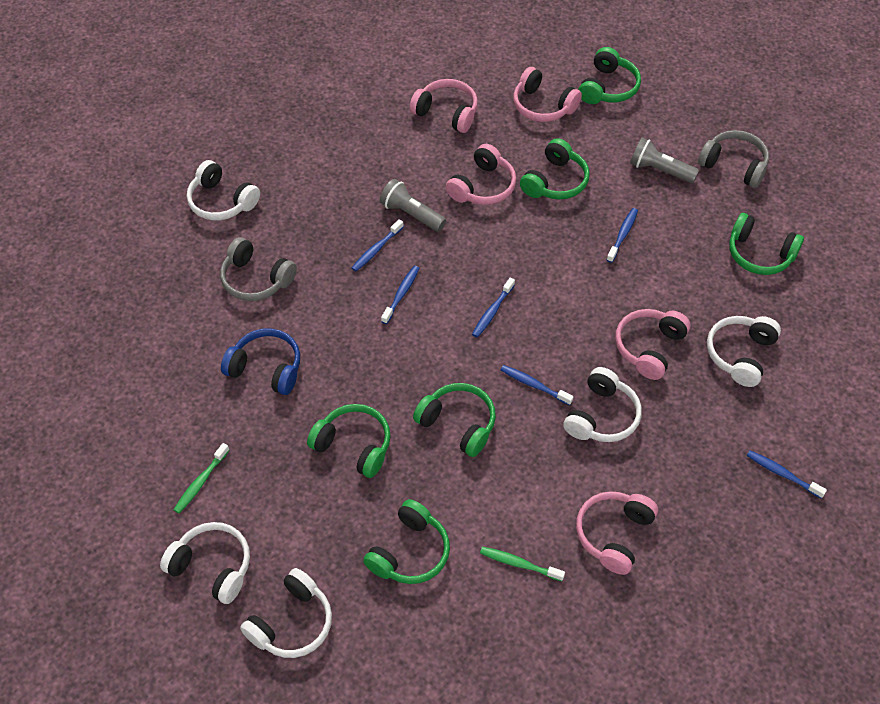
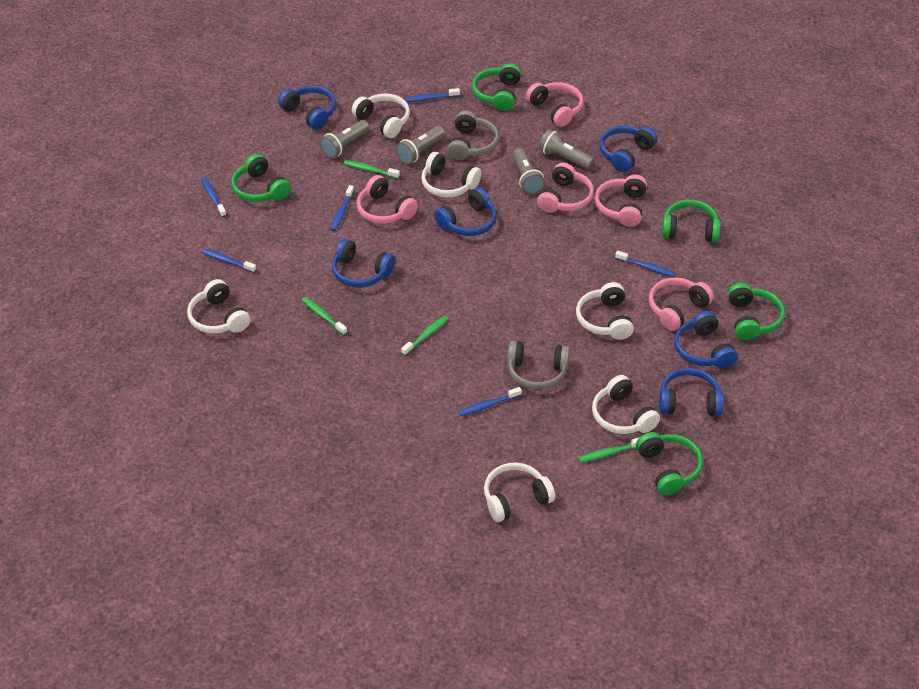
blue headphones: [221,328,300,395] = 1 -> [278,85,336,130] [332,239,395,288] [434,187,496,236] [599,126,657,172] [659,368,724,416] [674,311,738,369] = 6
green headphones: [307,404,391,478] [363,499,450,584] [413,383,496,457] [520,138,590,199] [578,47,641,104] [729,213,804,275] = 6 -> [231,154,291,202] [472,63,521,111] [636,432,703,496] [662,200,720,242] [728,283,785,340] = 5
green toothbrush: [174,443,229,513] [480,547,565,581] = 2 -> [302,297,347,335] [344,160,400,179] [401,316,449,355] [578,437,640,463] = 4
grey flashlight: [380,179,446,232] [630,138,699,183] = 2 -> [320,120,369,158] [396,126,445,164] [513,148,545,194] [538,129,594,169] = 4
white headphones: [160,522,250,604] [187,160,260,221] [240,568,332,658] [563,367,642,442] [707,316,781,387] = 5 -> [187,279,250,334] [352,93,410,138] [421,152,482,198] [484,463,555,522] [576,282,634,340] [592,375,660,434] = 6

